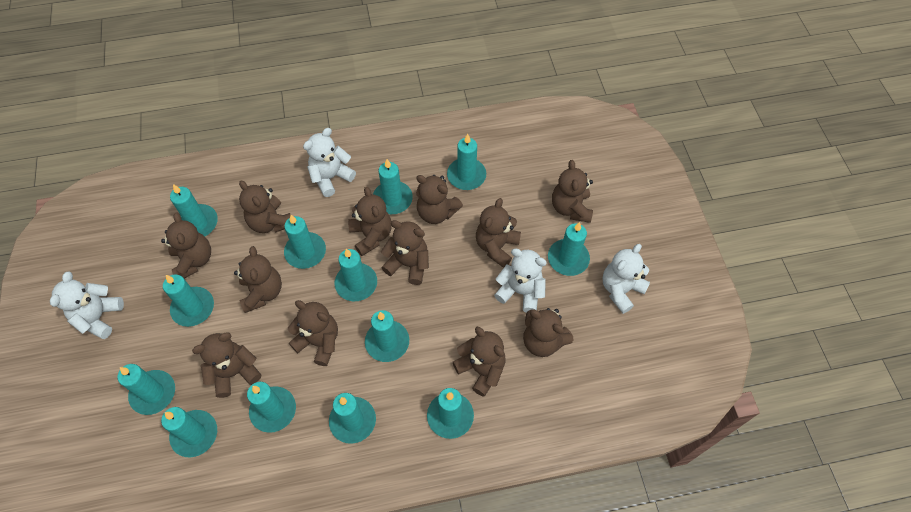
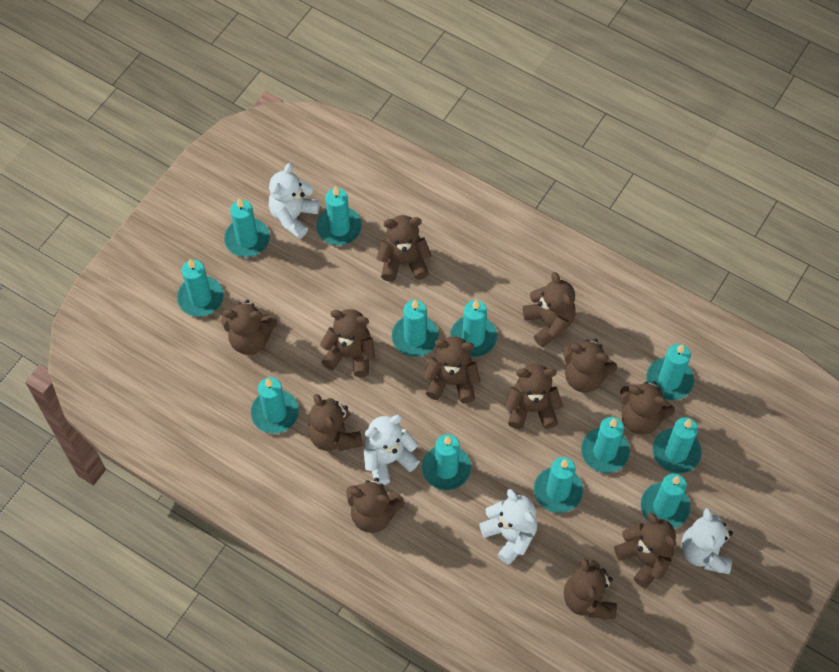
turquoise candle: [118,364,175,415] [161,407,217,457] [163,275,214,327] [170,184,218,236] [247,382,296,433] [284,215,326,269] [329,393,376,444] [335,249,377,301] [365,310,409,362] [373,159,413,214] [427,388,474,439] [447,134,486,190] [548,222,590,276] = 13 -> [177,259,224,317] [224,198,270,257] [251,377,299,434] [316,186,362,245] [392,300,439,357] [422,434,471,490] [450,300,497,357] [534,457,583,513] [581,417,630,473] [641,473,691,528] [646,344,694,400] [653,417,702,473] = 12

